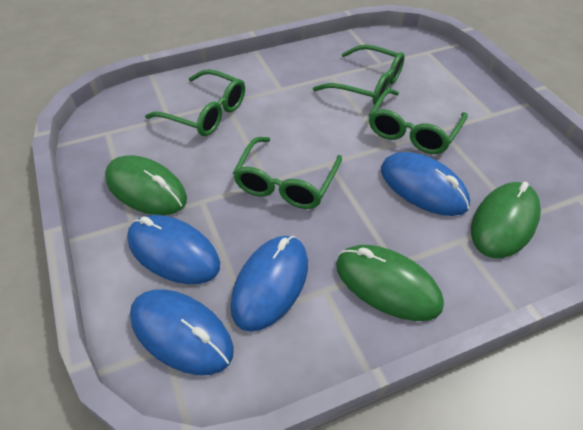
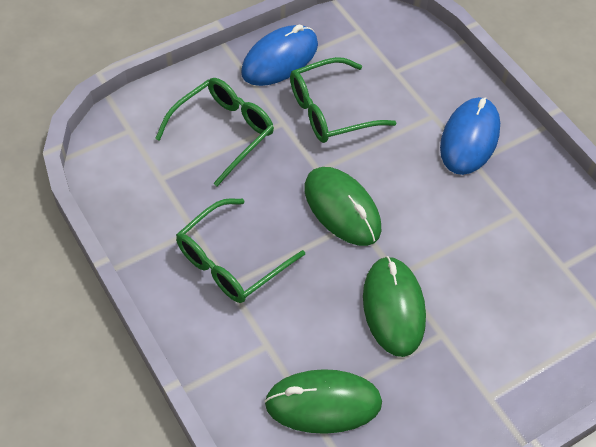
blue mouse: [127,215,220,284] [130,289,234,375] [230,236,308,332] [381,152,470,216] = 4 -> [241,24,318,86] [440,97,500,175] = 2
green glasses: [145,69,245,136] [233,137,342,209] [313,45,405,105] [369,89,468,154] = 4 -> [155,78,274,187] [176,198,305,303] [290,57,397,143] = 3

